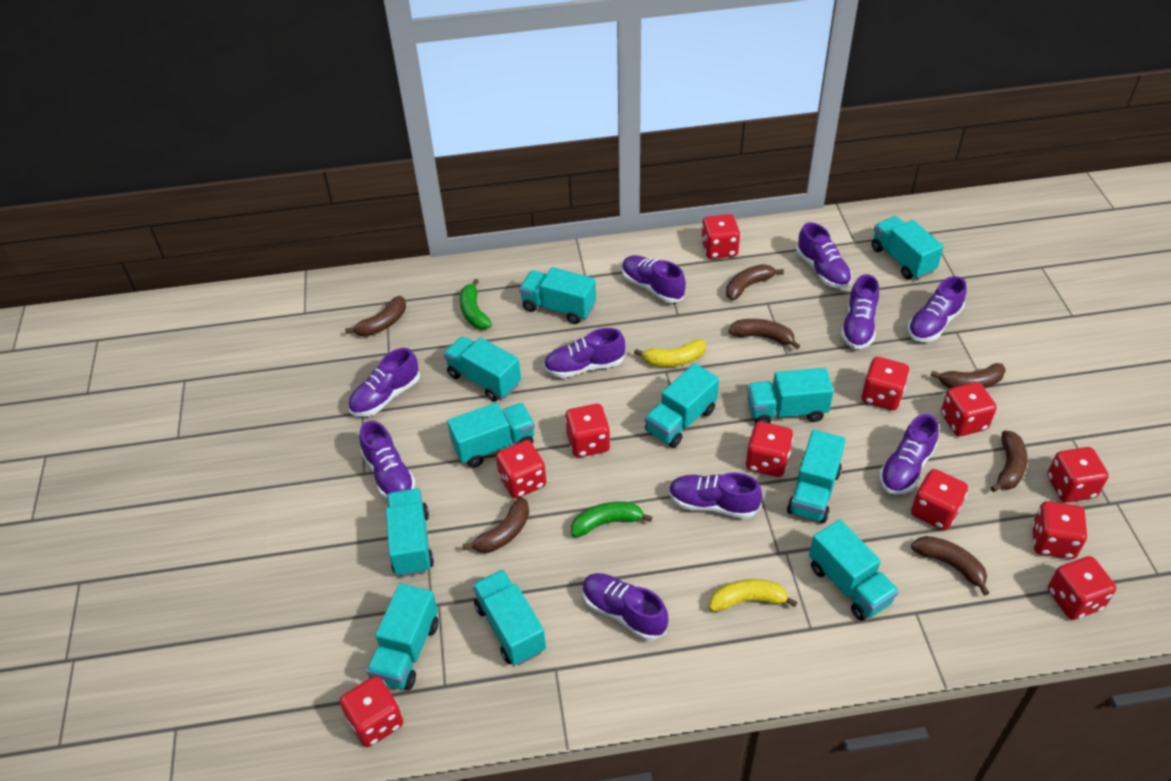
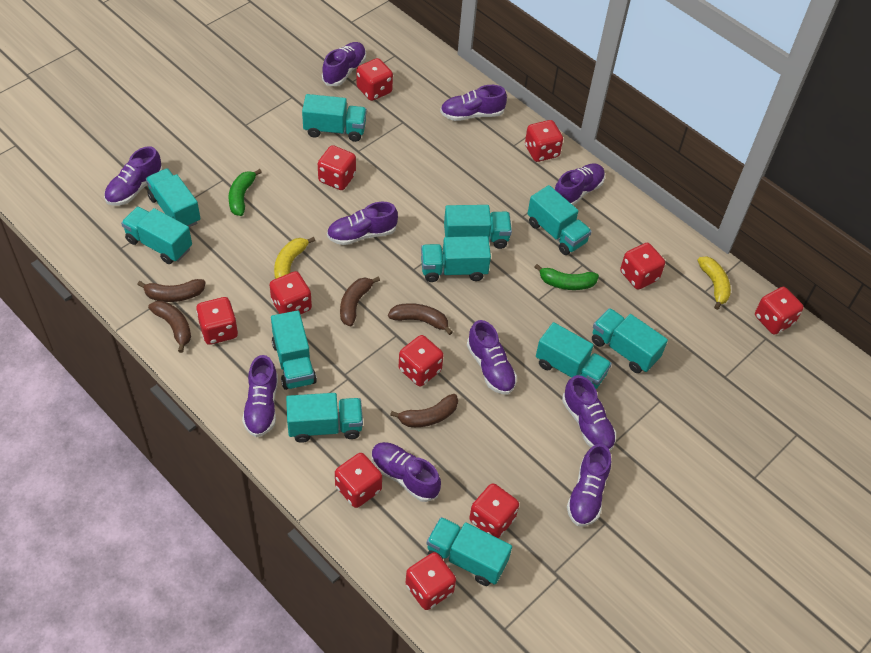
brown banana: [345,296,406,337] [463,497,529,553] [726,264,784,300] [728,319,800,349] [911,536,989,596] [931,363,1006,389] [990,430,1028,492] = 7 -> [137,279,206,302] [148,301,191,353] [340,276,380,326] [388,303,453,335] [390,394,458,427] = 5

